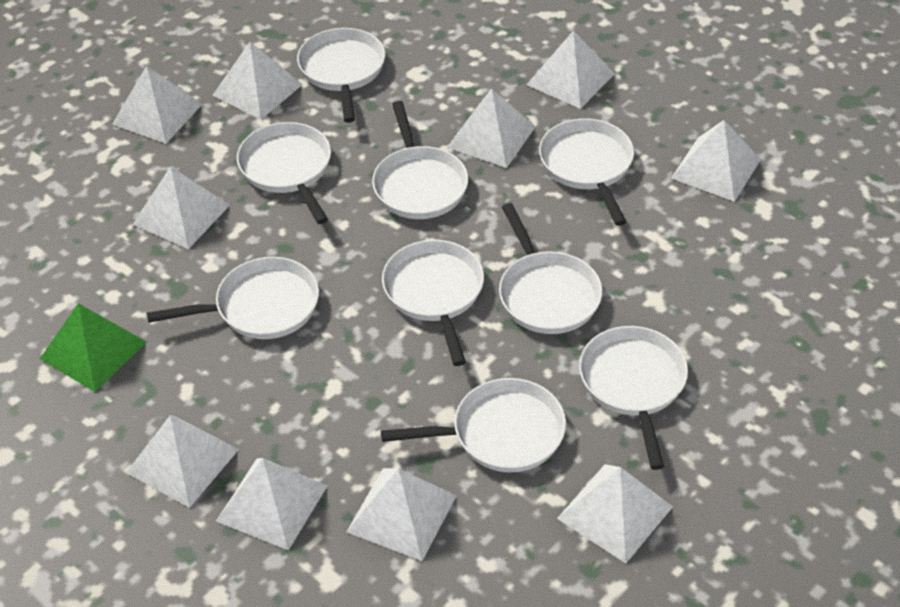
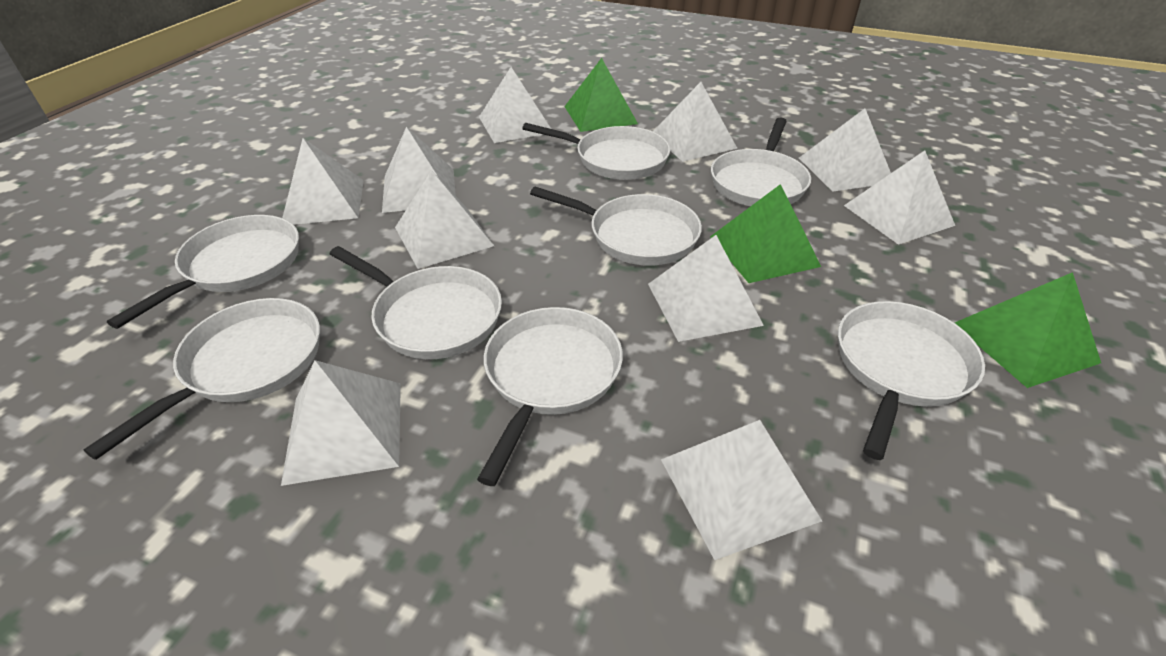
green pyramid: [40,303,147,392] = 1 -> [564,58,638,132] [710,184,821,283] [955,272,1101,388] = 3
white pan: [147,257,319,339] [237,122,331,224] [297,28,385,123] [372,101,468,219] [381,378,566,472] [382,240,484,366] [499,203,603,334] [539,119,634,226] [579,326,688,470] = 9 -> [83,298,320,460] [107,215,299,329] [330,246,502,359] [477,307,623,486] [522,123,670,180] [530,187,702,266] [711,117,811,206] [838,301,985,460] = 8

